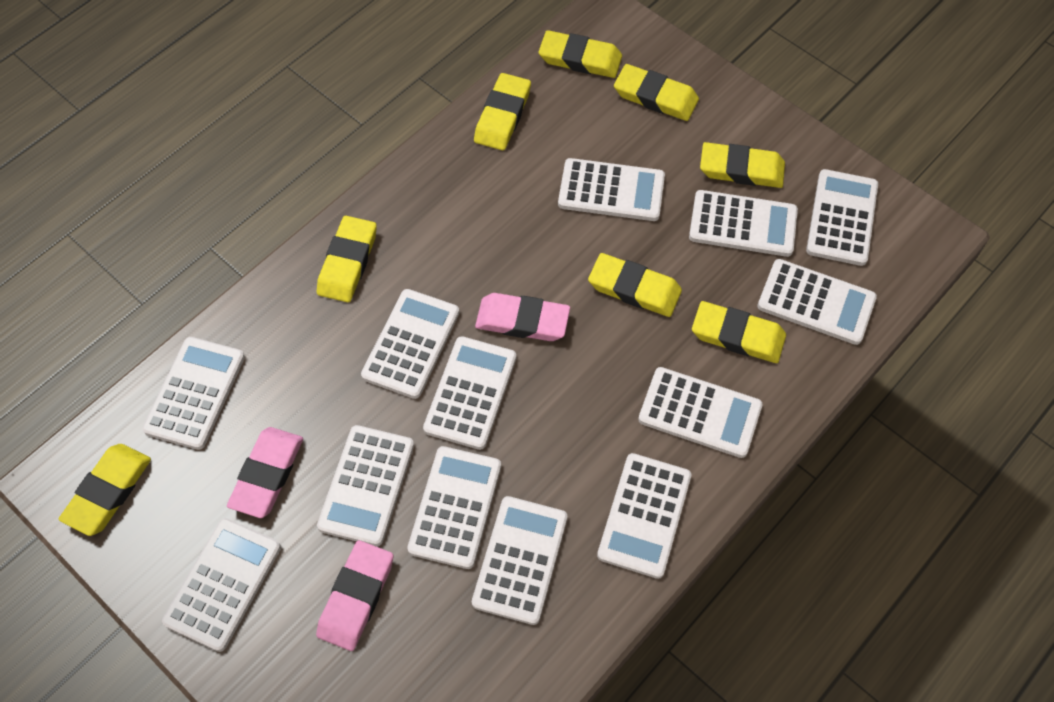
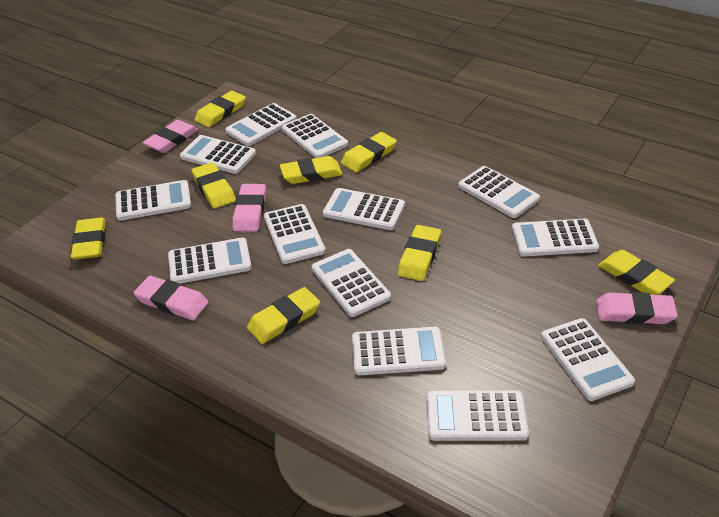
pink eraser: [227,427,303,518] [316,540,393,651] [475,293,570,341] = 3 -> [134,276,209,321] [142,120,198,153] [232,184,266,232] [596,292,678,324] = 4

